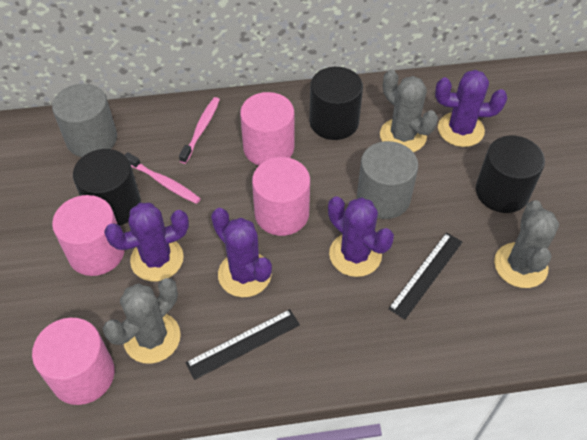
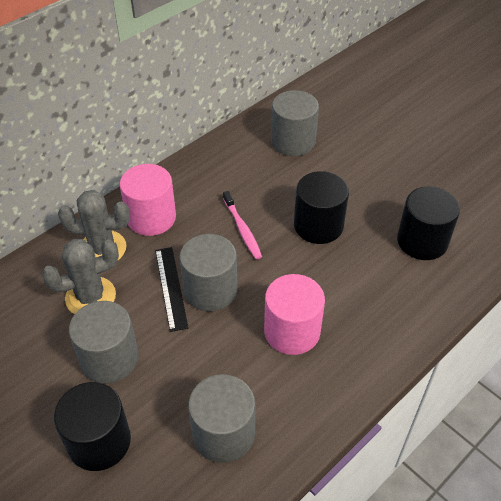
black ruler: [185,309,300,380] [388,232,462,320] = 2 -> [155,247,189,332] = 1
grey cactus: [103,278,181,364] [380,70,438,152] [494,200,559,288] = 3 -> [42,239,119,314] [58,190,130,261] = 2
grey cylinder: [52,84,117,157] [357,141,418,219] = 2 -> [69,301,139,384] [180,234,238,311] [188,374,255,463] [271,90,319,156] = 4
pink cylinder: [32,318,115,405] [52,195,125,276] [240,92,294,165] [252,157,310,236] = 4 -> [120,164,176,236] [264,274,325,355] = 2
pink toothbrush: [125,152,201,204] [179,97,220,164] = 2 -> [223,191,262,259] = 1
purple cactus: [104,203,189,281] [211,208,272,297] [328,196,394,277] [435,70,507,147] = 4 -> none = 0

